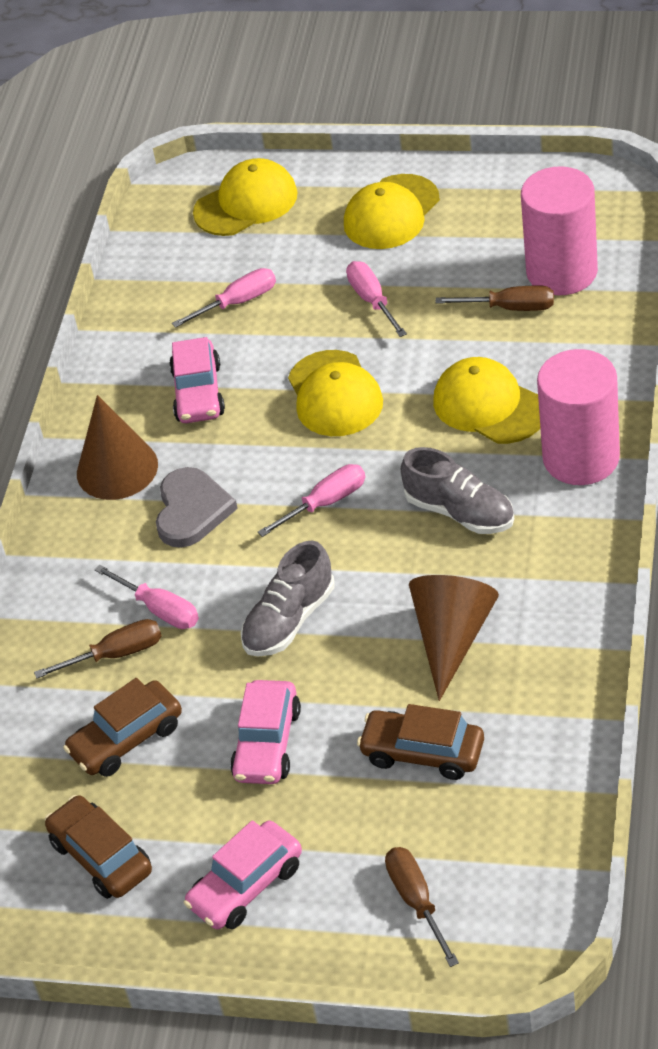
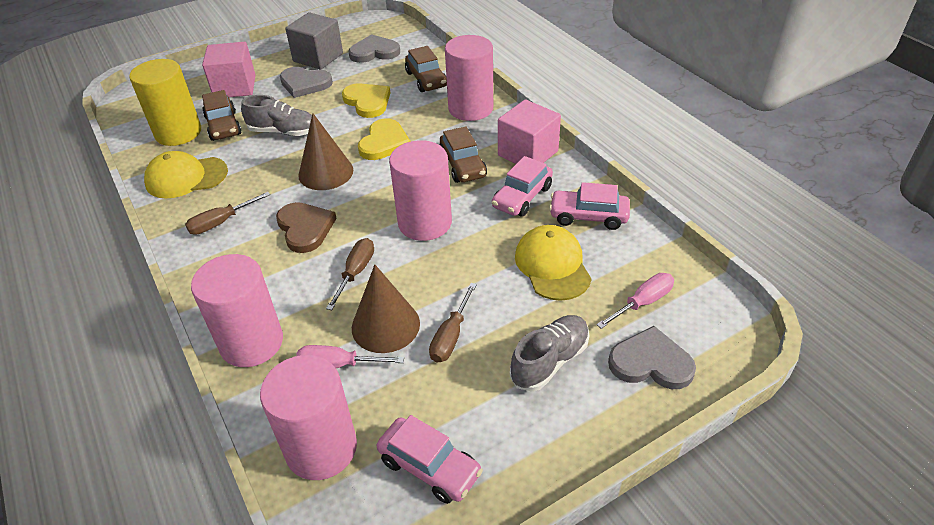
brown heart: none = 0 -> [276,202,337,253] = 1
grey cube: none = 0 -> [285,12,343,70] = 1
grey heart: [156,467,238,548] = 1 -> [280,67,333,98] [348,34,400,63] [608,326,696,389] = 3
pink cube: none = 0 -> [202,42,256,97] [498,100,561,164] = 2
pink cylinder: [521,166,598,295] [537,349,620,485] = 2 -> [191,254,283,367] [260,355,357,480] [389,140,452,241] [445,35,493,121] = 4
pink screwdriver: [94,565,199,629] [172,268,276,328] [258,464,365,537] [346,261,407,337] = 4 -> [296,345,404,368] [596,273,674,329] = 2
yellow cap: [193,158,298,236] [288,350,383,436] [344,174,440,249] [433,357,540,444] = 4 -> [144,151,228,199] [515,225,592,301] = 2
yellow cylinder: none = 0 -> [129,59,201,146] = 1
yellow heart: none = 0 -> [342,83,390,118] [358,118,411,160] = 2

